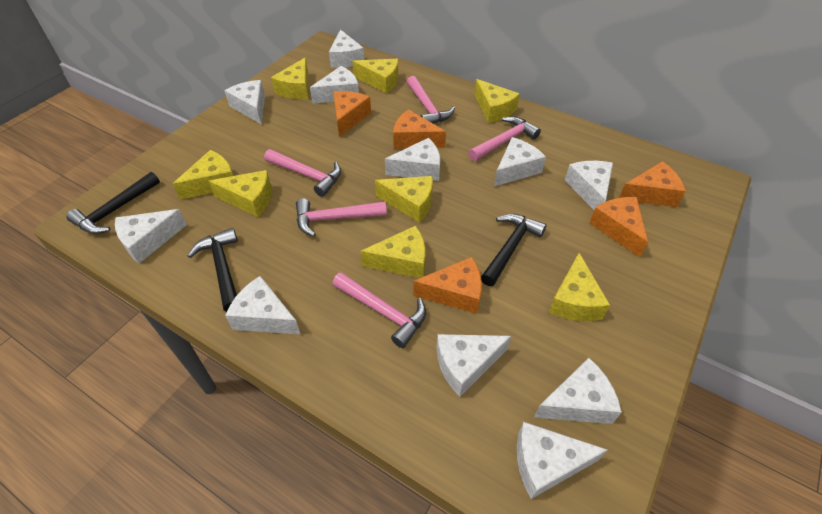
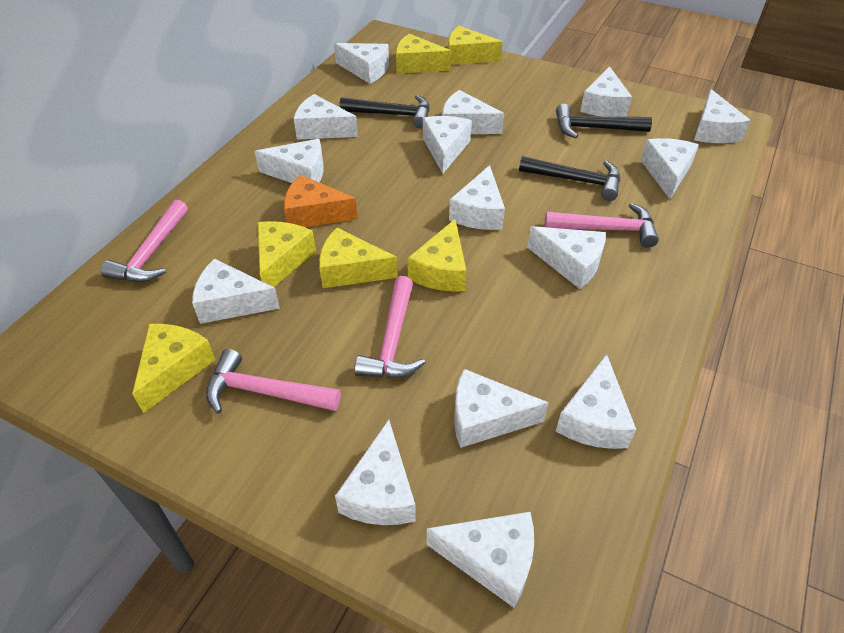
orange cheese: [333,91,371,137] [393,109,446,149] [413,257,482,314] [589,197,648,257] [619,161,686,207] = 5 -> [284,175,358,227] = 1
pink hammer: [264,149,341,197] [296,198,387,237] [332,272,426,348] [407,76,455,124] [469,116,541,161] = 5 -> [100,200,188,282] [206,349,341,414] [354,276,425,378] [545,203,659,248] = 4
white cheese: [115,209,187,263] [224,80,265,124] [225,276,300,334] [310,66,359,104] [329,29,364,68] [385,138,440,181] [437,334,511,396] [494,137,546,186] [517,422,607,499] [534,358,622,424] [565,161,613,210] = 11 -> [192,259,280,324] [255,139,324,183] [294,94,358,140] [334,43,389,84] [335,419,416,525] [423,116,472,174] [427,512,534,608] [442,90,504,134] [449,165,505,230] [454,369,549,448] [527,226,606,289] [556,354,636,449] [580,66,632,117] [641,138,699,199] [694,89,750,143] = 15
yellow cheese: [173,150,233,200] [209,170,272,217] [271,58,308,99] [352,59,398,94] [360,226,425,278] [375,176,433,222] [474,79,520,123] [549,253,610,321] = 8 -> [132,324,215,413] [257,221,316,287] [319,228,398,288] [396,34,451,73] [407,219,466,292] [448,26,503,65] = 6

